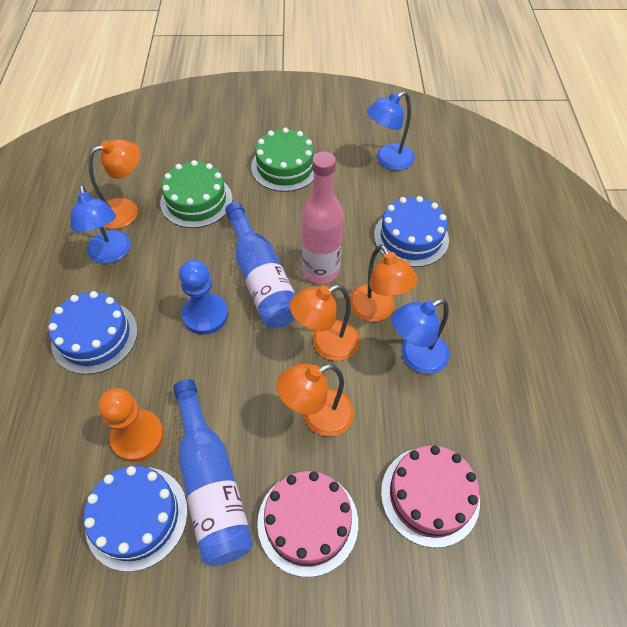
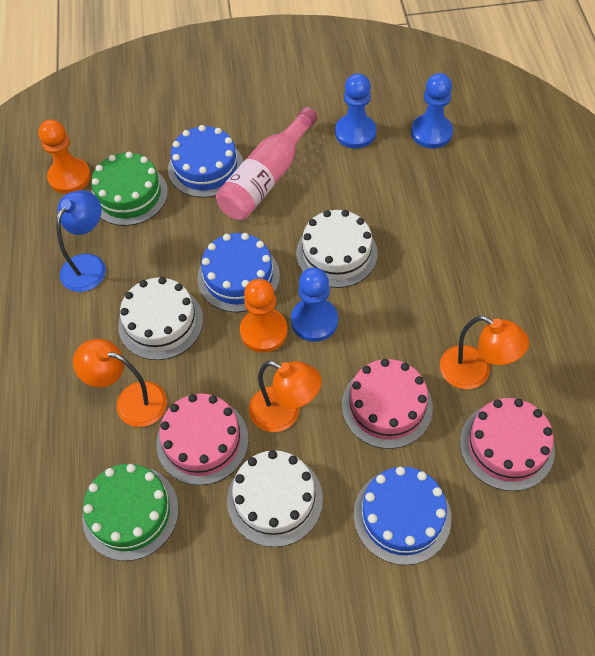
blue bottle: [173,379,253,566] [225,202,296,328] = 2 -> none = 0
blue lamp: [70,185,131,264] [367,91,415,170] [391,299,449,374] = 3 -> [56,190,106,292] = 1
blue pawn: [179,260,228,335] = 1 -> [291,267,338,342] [335,73,376,149] [411,73,453,149] = 3
orange lamp: [88,139,140,229] [276,364,354,436] [289,285,360,361] [350,245,417,322] = 4 -> [73,339,167,427] [249,361,322,432] [440,316,529,389] = 3
orange pawn: [98,388,164,462] = 1 -> [38,120,91,194] [240,279,288,353] = 2
pink cake: [257,471,358,577] [381,445,480,548] = 2 -> [156,394,249,485] [342,359,433,449] [460,398,555,491] = 3
white cake: none = 0 -> [118,277,203,360] [227,450,323,547] [296,210,378,288] = 3

